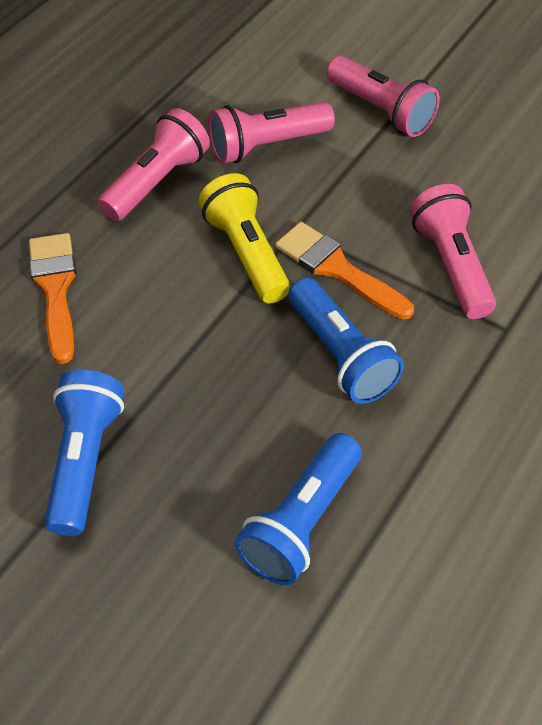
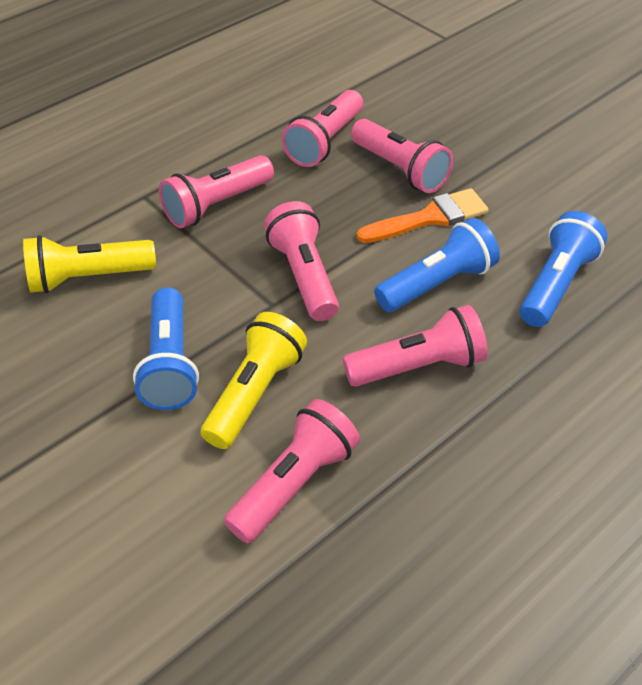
orange brush: [29,233,76,364] [275,222,414,319] = 2 -> [357,188,489,243] = 1
pink flashlight: [98,108,210,221] [208,102,335,164] [327,55,440,137] [410,184,496,319] = 4 -> [159,155,274,228] [224,399,360,543] [264,201,339,321] [282,90,363,167] [343,305,488,387] [351,119,453,193] = 6
yellow flashlight: [199,173,290,303] = 1 -> [23,235,156,293] [201,312,307,449] = 2

